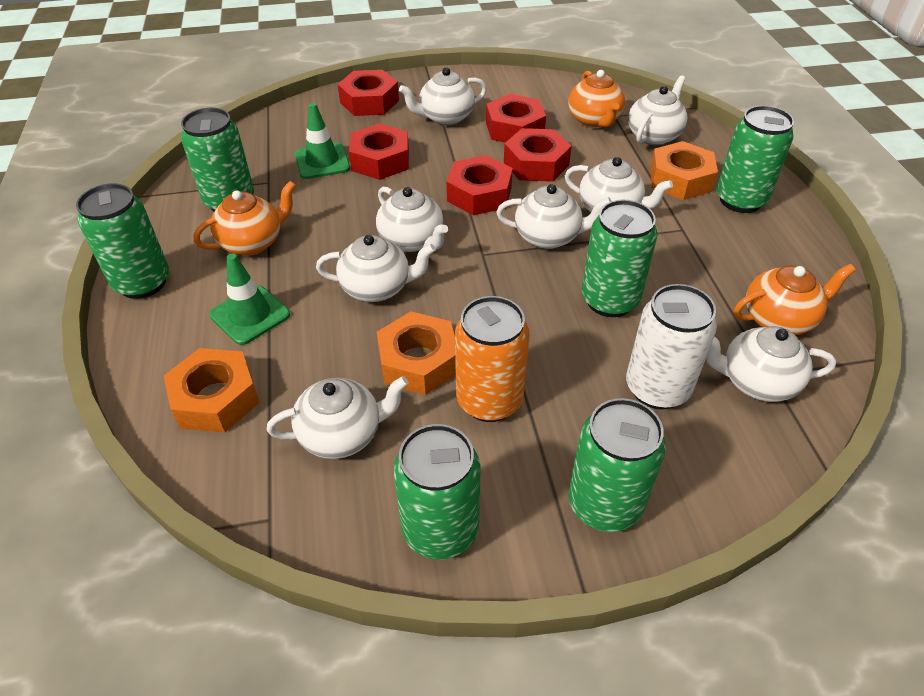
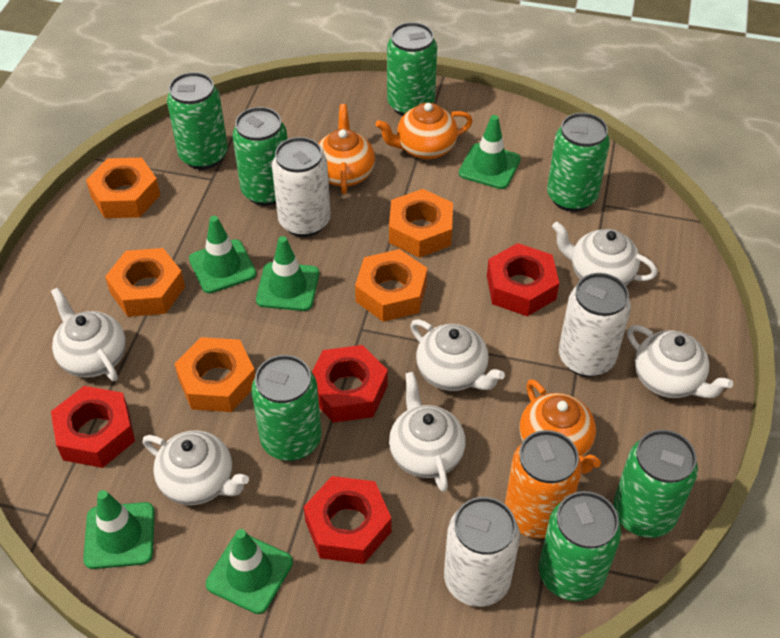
green can: [76,183,169,299] [181,108,254,212] [393,424,480,560] [568,398,666,532] [582,200,657,317] [717,105,794,213] = 6 -> [167,72,228,170] [233,107,287,206] [251,355,321,461] [387,22,437,116] [539,491,621,601] [547,113,610,212] [613,430,698,538] = 7
green traffic cone: [209,253,290,345] [295,103,350,179] = 2 -> [83,490,155,569] [189,216,256,293] [206,529,293,614] [256,236,319,311] [459,115,521,189] = 5
orange nut: [164,348,260,433] [377,312,456,395] [650,141,718,200] = 3 -> [86,158,160,218] [105,248,185,317] [174,337,255,412] [355,249,427,322] [389,189,453,258] = 5
red nut: [337,70,399,116] [349,123,409,180] [447,155,513,215] [486,94,546,143] [504,128,572,182] = 5 -> [51,386,135,468] [304,476,392,564] [312,345,388,423] [487,243,559,316] = 4
white can: [626,284,717,409] = 1 -> [272,137,331,237] [444,497,520,607] [559,273,631,377] = 3
white teapot: [267,376,409,459] [316,235,436,302] [376,187,448,252] [399,67,487,126] [497,184,611,249] [565,157,673,212] [628,75,687,145] [706,326,836,402] = 8 -> [51,287,126,381] [143,430,249,505] [389,372,466,492] [411,319,505,391] [552,222,657,285] [627,325,733,398] = 6

